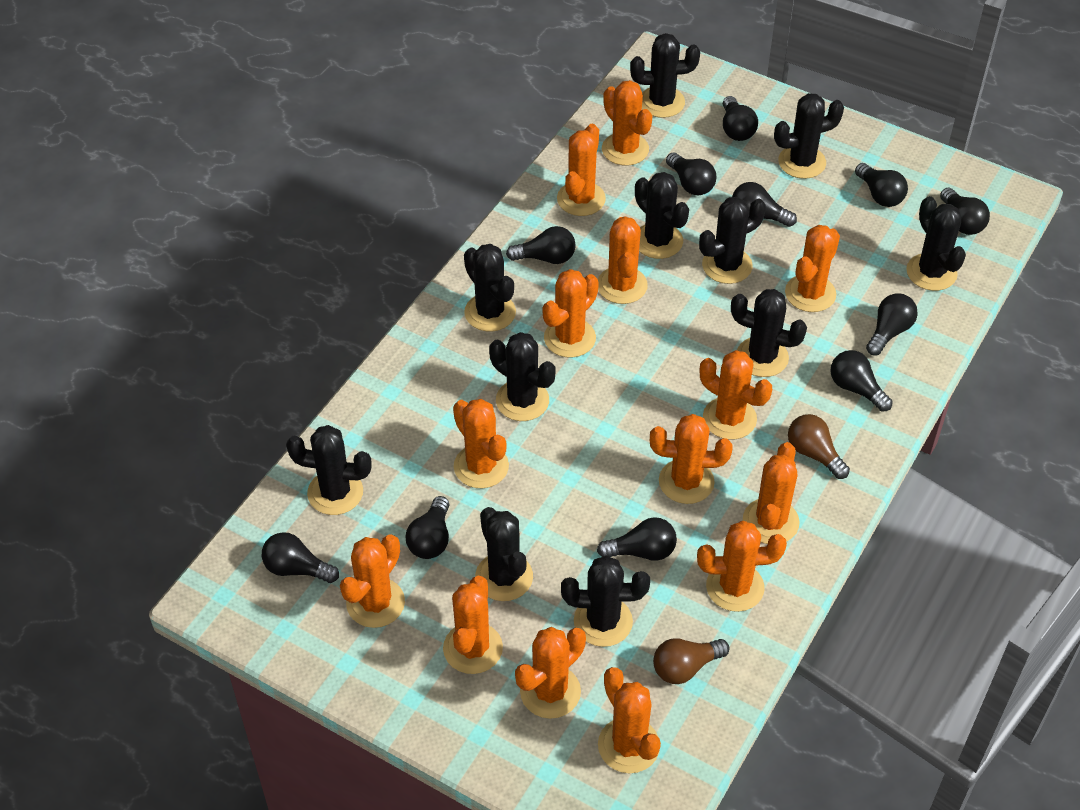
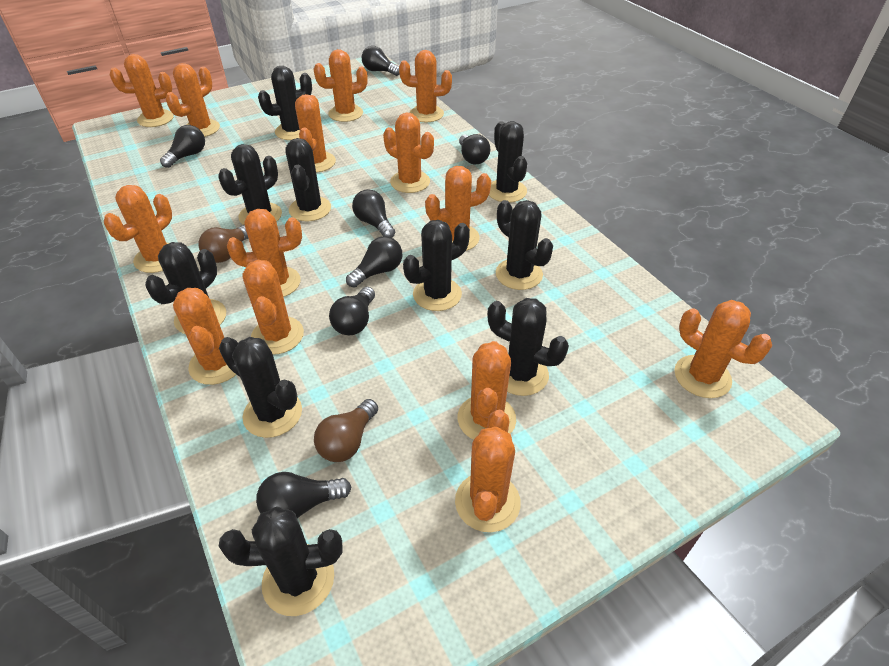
black cactus: [286,425,372,515] [464,244,516,332] [475,507,533,601] [489,332,556,421] [561,556,650,647] [630,33,700,118] [635,172,689,259] [699,197,766,284] [731,289,807,377] [774,93,844,179] [906,196,966,291] = 11 -> [145,242,226,334] [218,144,282,225] [219,337,302,438] [219,506,342,616] [258,66,312,140] [285,138,331,221] [403,220,470,311] [487,298,569,396] [489,121,527,203] [496,200,553,290] = 10
black light bulb: [262,532,339,583] [406,496,449,559] [506,226,576,264] [597,517,677,561] [666,152,716,195] [723,96,758,141] [732,182,797,227] [830,350,893,412] [855,163,908,207] [866,293,918,355] [940,188,990,235] = 11 -> [160,125,205,168] [256,472,352,518] [329,287,375,335] [346,236,402,288] [352,189,395,238] [362,46,400,76] [459,134,490,165] = 7

